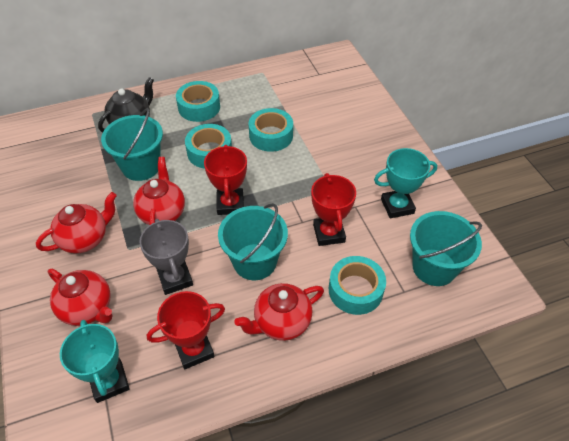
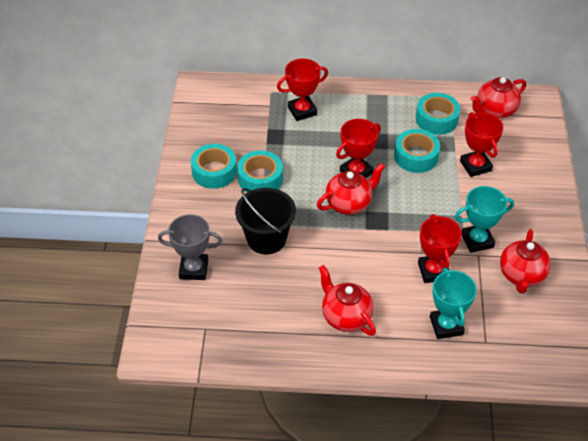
black bucket: none = 0 -> [235,188,296,254] = 1
black teapot: [98,77,154,132] = 1 -> none = 0
red trophy: [147,291,225,369] [204,145,247,215] [311,173,356,246] = 3 -> [277,58,328,121] [336,119,381,178] [418,214,462,283] [460,112,503,177] = 4
turquoise bucket: [101,108,163,181] [218,203,288,280] [410,211,482,286] = 3 -> none = 0

